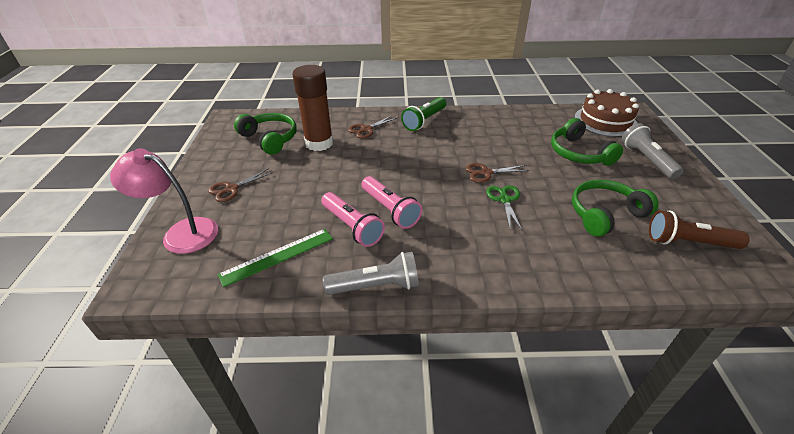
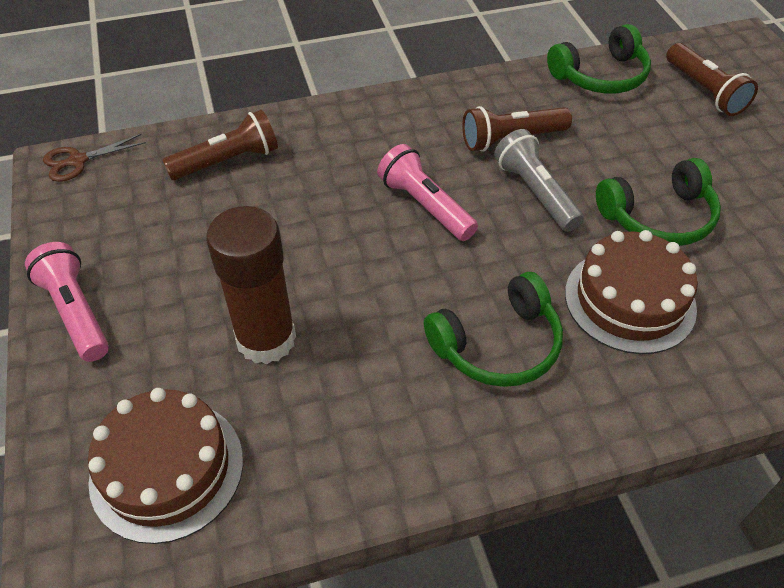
brown cake: [574,89,639,137] = 1 -> [88,388,243,544] [565,230,698,354] = 2
brown flashlight: [649,210,750,249] = 1 -> [162,110,278,180] [462,106,572,152] [666,43,758,116] = 3
brown scissors: [208,168,274,202] [348,115,397,139] [466,163,530,183] = 3 -> [43,134,146,182] = 1
green flashlight: [401,97,446,131] = 1 -> none = 0
green ruler: [218,229,333,287] = 1 -> none = 0
green scissors: [486,185,522,230] = 1 -> none = 0
grey flashlight: [323,252,419,295] [622,123,684,179] = 2 -> [494,129,584,232] = 1
pink lamp: [110,148,218,254] = 1 -> none = 0

